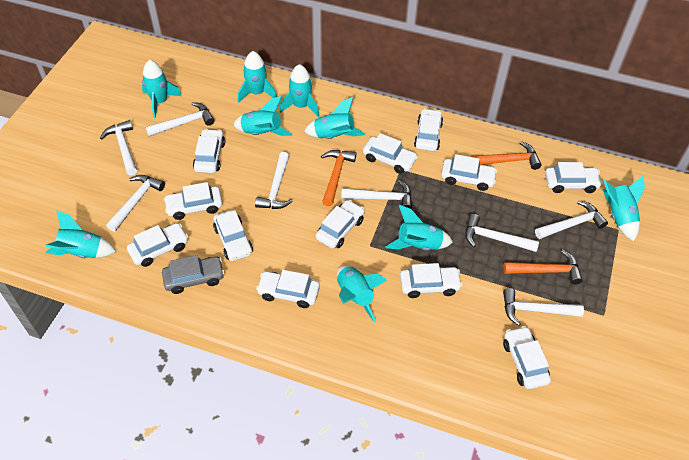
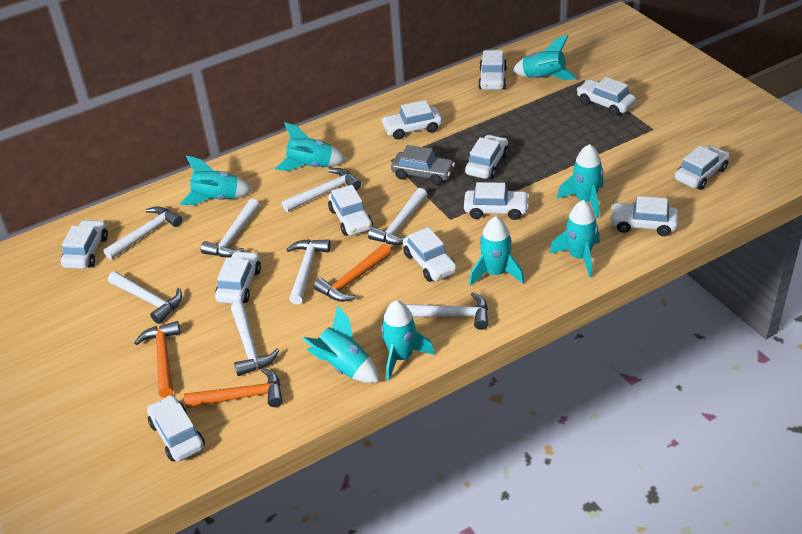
turquoise rocket: [46,210,116,258] [142,60,182,118] [233,96,292,136] [238,51,277,103] [280,64,319,117] [304,97,365,139] [337,266,387,322] [385,205,453,251] [603,176,645,241] = 9 -> [180,155,253,205] [275,122,346,171] [302,306,379,383] [381,300,435,381] [469,216,524,286] [512,35,577,80] [549,200,600,277] [557,144,603,218] = 8

